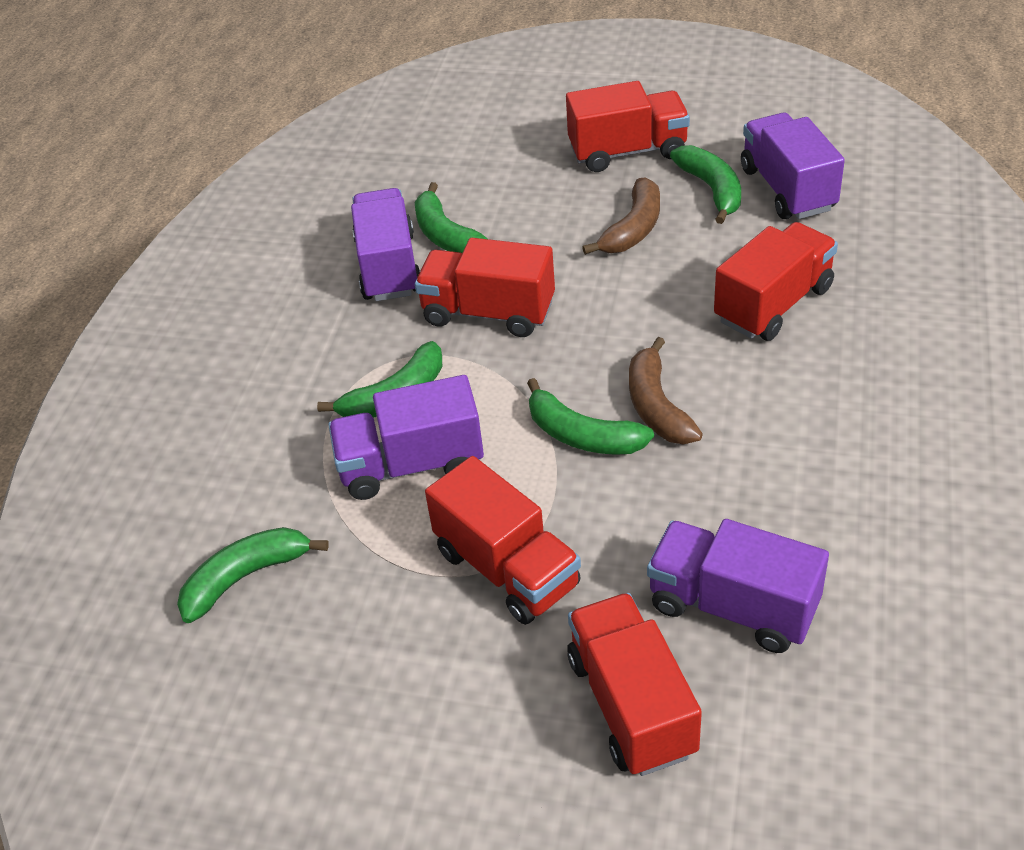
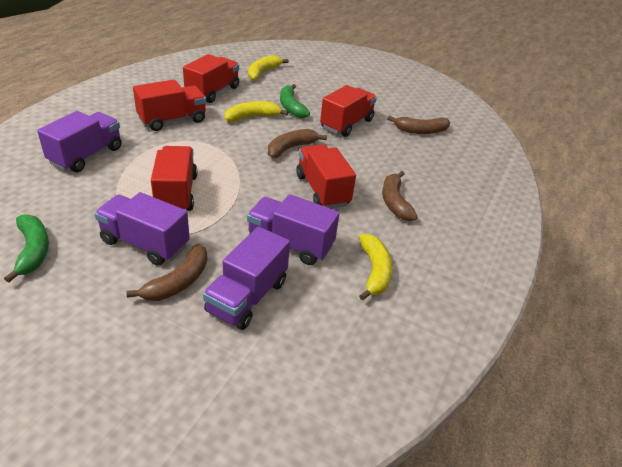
brown banana: [582,177,660,255] [629,337,703,445] = 2 -> [126,244,208,301] [268,129,327,158] [382,171,418,221] [387,116,450,134] = 4
green banana: [177,527,329,623] [317,341,442,418] [415,182,487,253] [527,378,654,455] [670,145,741,224] = 5 -> [4,214,49,283] [280,84,310,118] = 2
yellow banana: none = 0 -> [224,101,288,122] [248,55,289,80] [359,234,392,301] = 3

